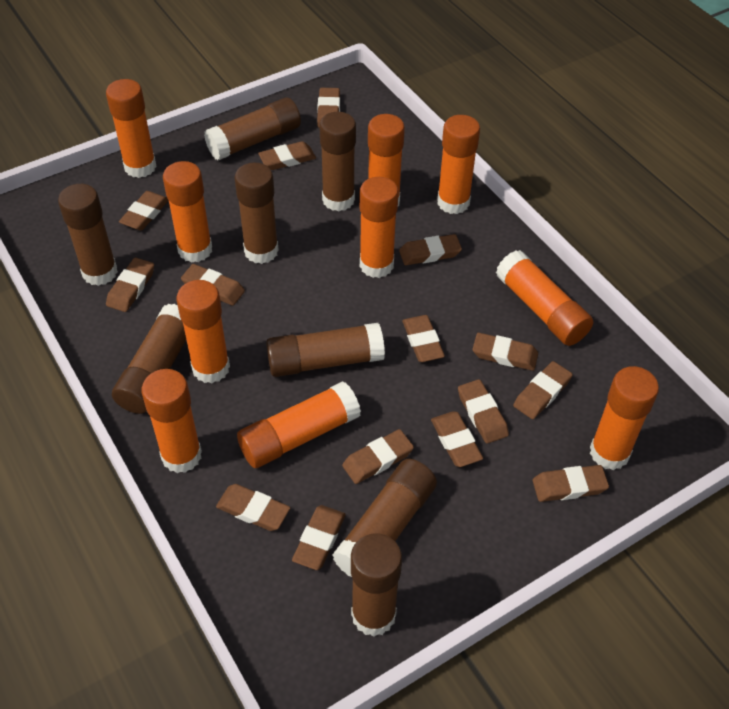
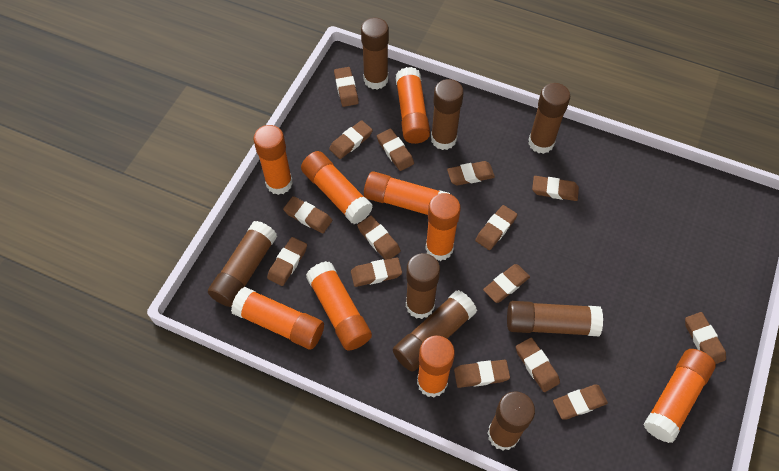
orange glue stick: [106,79,157,178] [142,369,202,473] [163,161,212,263] [176,280,230,383] [237,381,361,468] [359,177,399,278] [368,114,405,206] [437,115,480,214] [496,250,593,346] [590,366,659,470] = 10 -> [231,287,324,350] [253,125,293,195] [301,151,373,224] [306,261,372,351] [364,171,450,215] [395,67,430,144] [417,336,455,397] [425,193,461,261] [643,349,716,443] = 9

